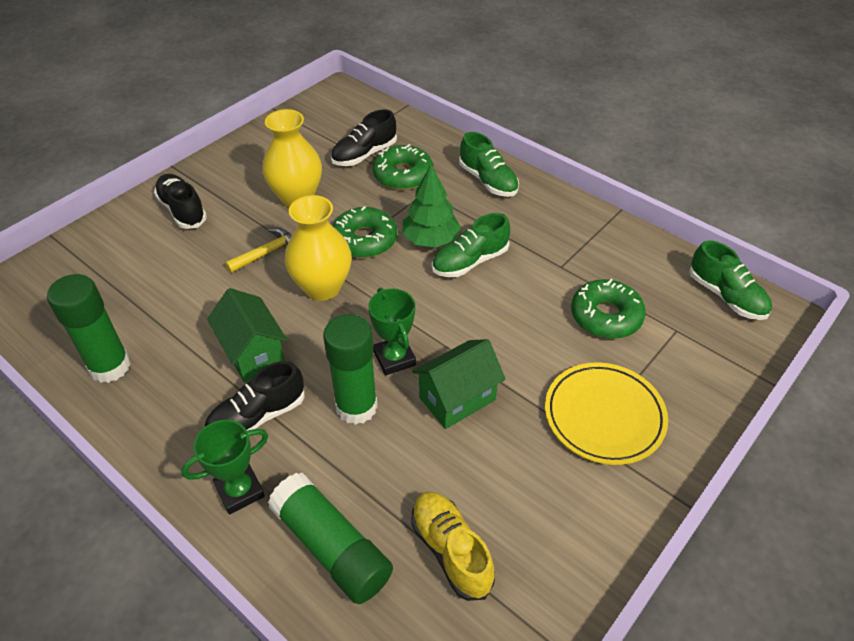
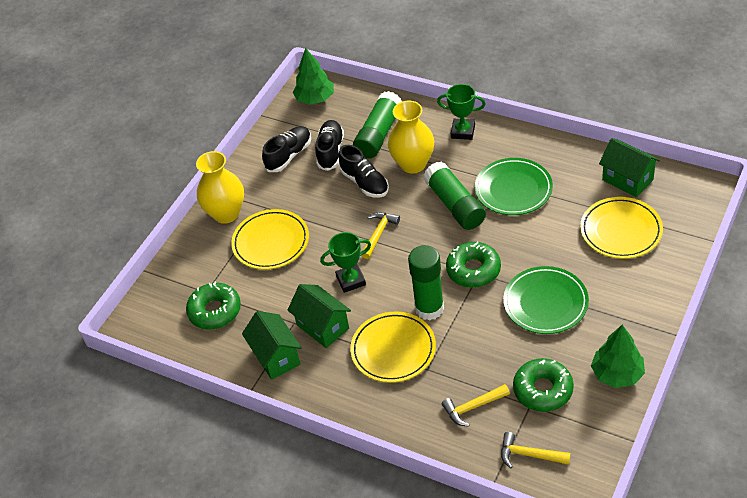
green house: [207,288,287,383] [412,339,506,429] = 2 -> [242,311,302,380] [287,284,351,348] [599,138,660,197] = 3
green plate: none = 0 -> [475,158,553,215] [503,266,589,334] = 2
green shoe: [432,213,510,277] [459,132,519,197] [689,240,772,320] = 3 -> none = 0
green tree: [402,165,461,248] = 1 -> [293,48,334,105] [591,325,645,388] = 2
yellow hammer: [225,228,292,273] = 1 -> [361,212,400,259] [442,384,510,427] [501,432,571,468] = 3
yellow plate: [545,362,668,465] = 1 -> [231,209,309,270] [350,311,436,383] [580,197,663,259] = 3
yellow shoe: [411,492,495,601] = 1 -> none = 0

